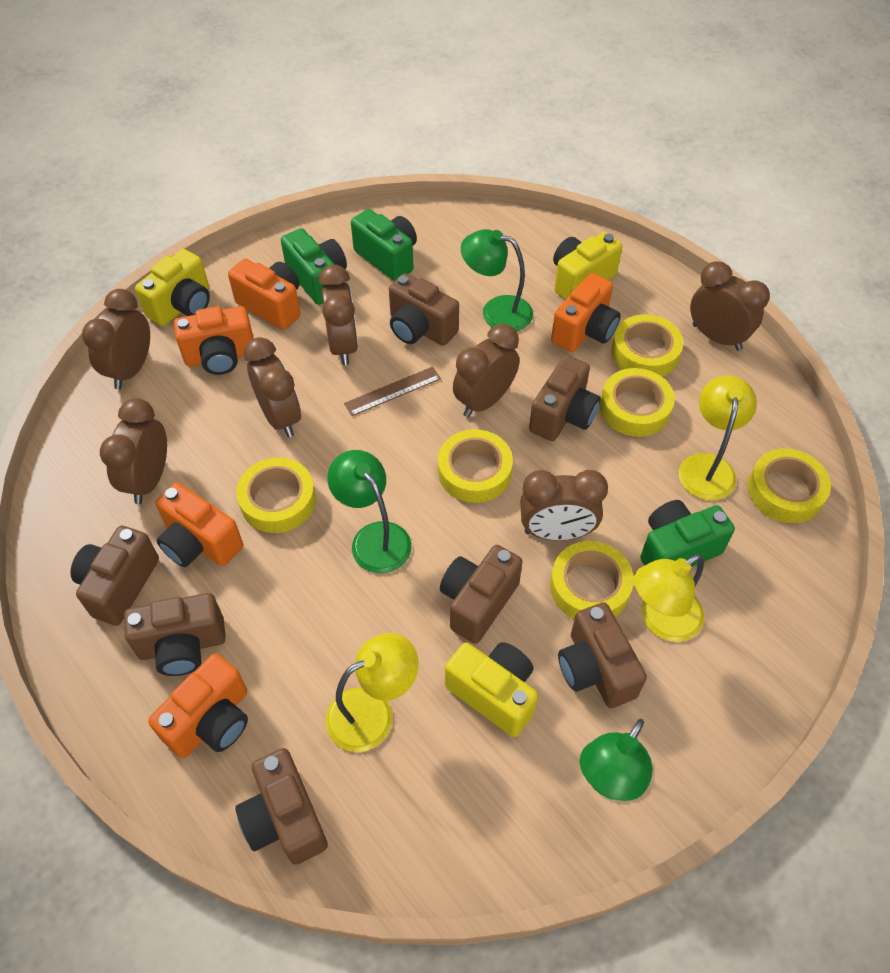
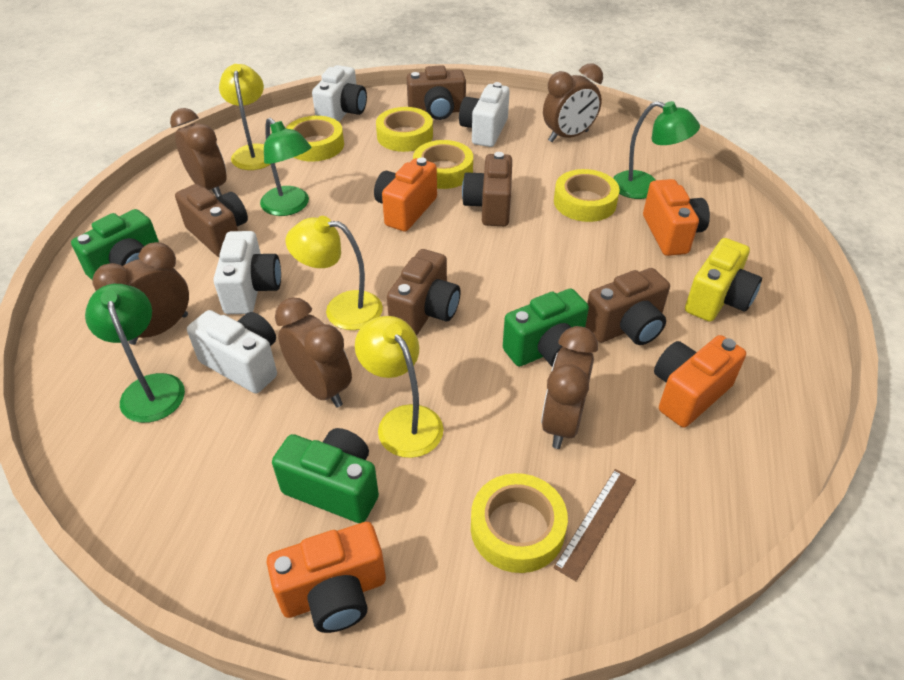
brown camera: [70,526,159,626] [124,593,226,676] [235,748,328,865] [389,273,459,346] [440,545,522,644] [529,355,601,441] [558,602,647,708] = 7 -> [175,184,248,257] [387,249,460,335] [407,65,466,120] [462,152,512,226] [585,268,670,345] = 5
brown clock: [82,289,150,389] [100,398,167,504] [243,337,301,438] [319,265,358,365] [453,324,519,417] [520,470,608,541] [690,261,770,351] = 7 -> [92,242,189,345] [170,108,227,198] [275,297,352,408] [541,326,598,449] [543,63,603,142] = 5
orange camera: [148,653,248,758] [156,482,243,567] [174,306,254,375] [228,259,300,330] [551,273,621,352] = 5 -> [267,522,386,633] [374,157,437,231] [643,179,710,256] [654,335,746,427] = 4
white camera: none = 0 -> [187,310,277,393] [213,231,281,314] [312,65,367,122] [459,82,510,147] = 4
yellow camera: [135,249,210,326] [445,642,538,737] [553,232,622,300] = 3 -> [685,238,762,322] = 1
yellow tape: [236,457,316,533] [438,429,513,503] [550,541,634,619] [600,368,675,437] [612,314,683,377] [747,448,831,523] = 6 -> [286,116,344,162] [376,107,433,152] [413,140,473,189] [471,473,568,573] [554,169,620,222] = 5

